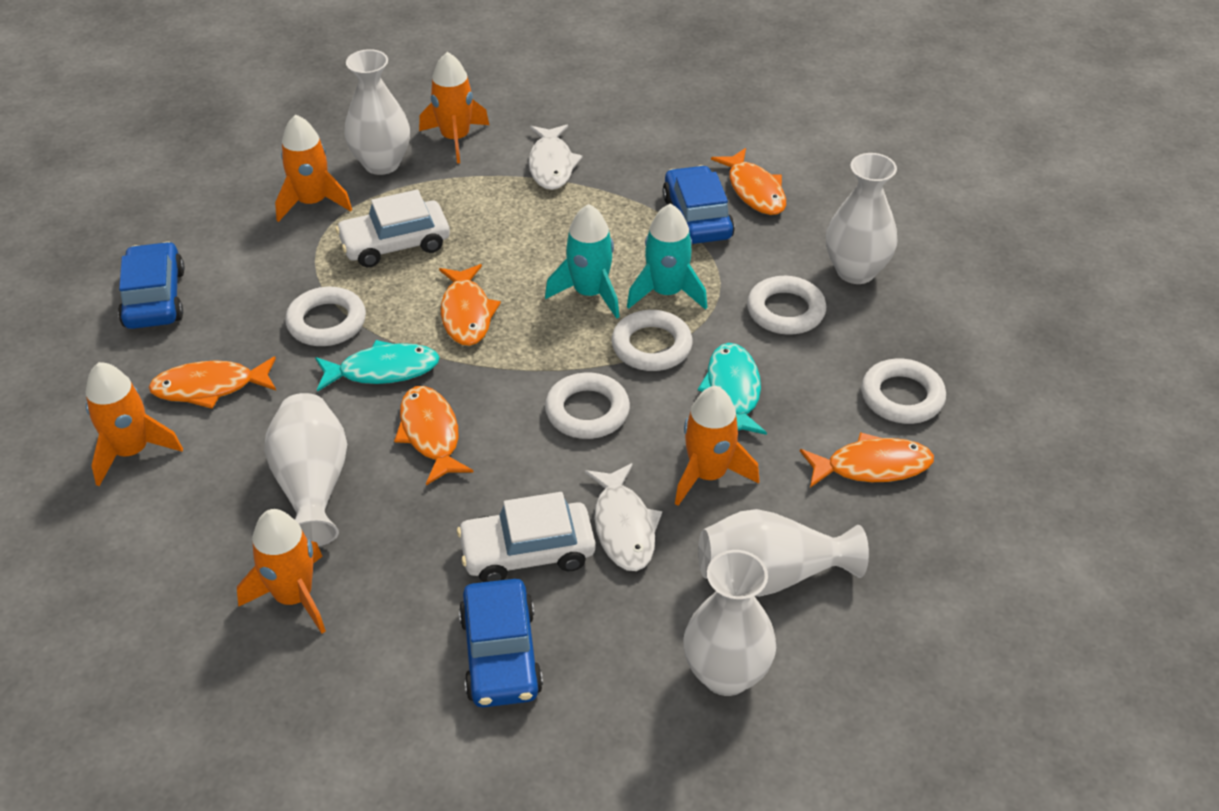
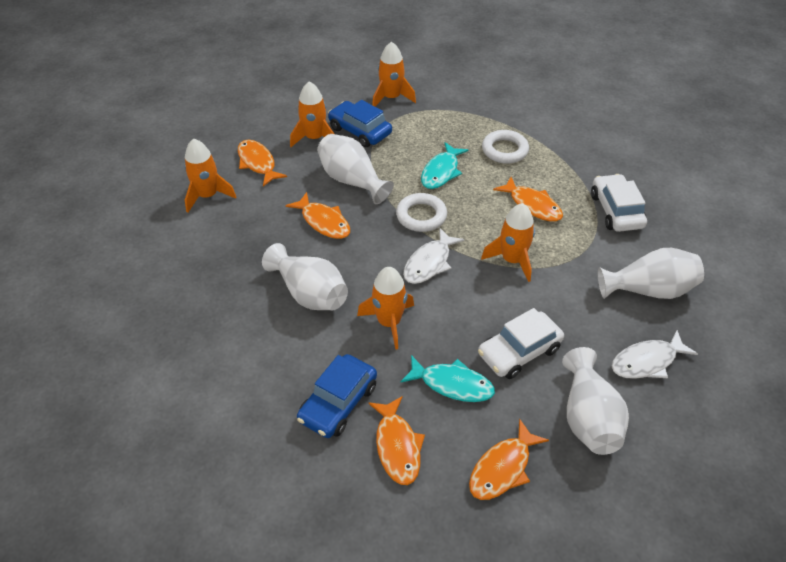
blue car: [118,242,185,329] [459,579,543,708] [662,165,735,244] = 3 -> [297,354,377,438] [328,100,392,147] = 2
turquoise rocket: [545,204,619,319] [627,204,707,310] = 2 -> none = 0
white ring: [285,287,366,346] [545,373,630,439] [612,310,693,371] [747,276,826,335] [861,359,946,424] = 5 -> [396,193,447,232] [482,130,529,164] = 2
white vase: [264,393,347,547] [344,49,410,175] [683,550,776,696] [698,509,869,597] [826,153,898,284] = 5 -> [262,243,348,310] [317,134,394,204] [562,347,629,455] [598,248,704,299] = 4

